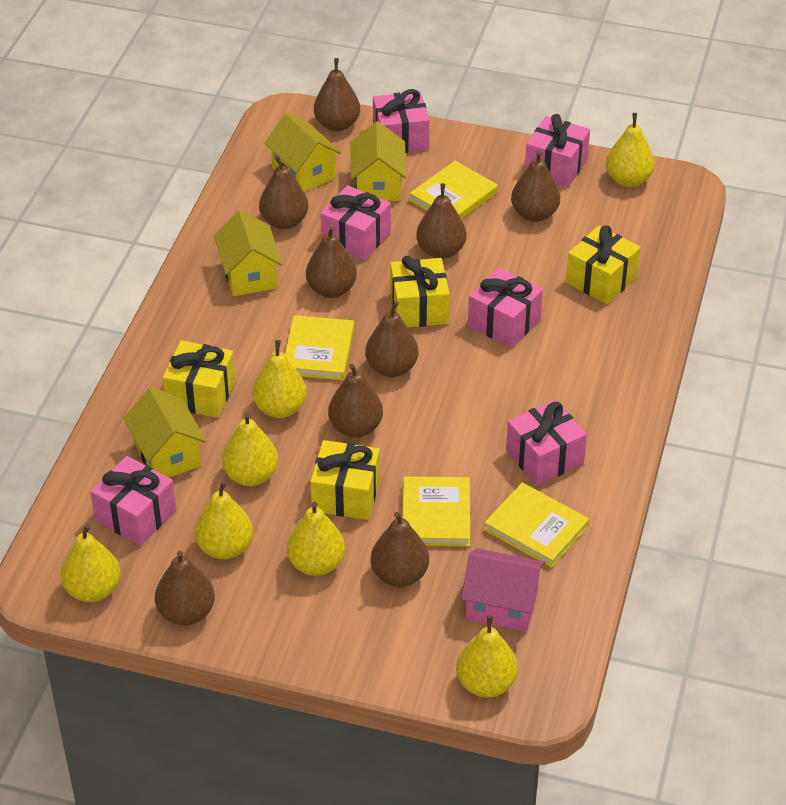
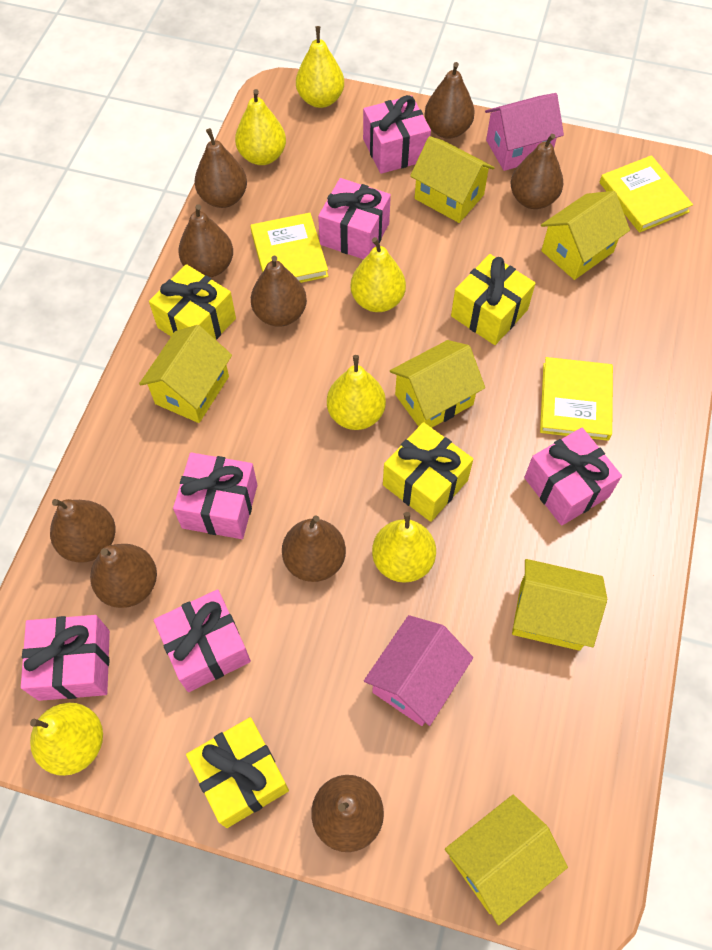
pink house: [461,548,545,632] = 1 -> [364,615,473,726] [485,93,564,171] = 2
yellow book: [285,315,354,380] [402,476,470,546] [410,161,498,219] [484,483,589,568] = 4 -> [250,213,328,283] [540,357,613,441] [600,155,693,233] = 3
yellow house: [124,387,206,477] [214,210,282,296] [265,113,341,192] [350,121,407,201] = 4 -> [139,325,232,423] [390,340,485,428] [410,136,495,223] [445,795,568,925] [512,559,607,651] [541,191,630,280] = 6
yellow pear: [61,524,121,602] [195,481,253,559] [222,413,278,486] [252,340,307,418] [287,502,345,576] [456,615,518,698] [606,113,654,187] = 7 -> [30,703,103,776] [235,89,286,165] [296,26,344,108] [327,355,386,430] [350,237,406,312] [372,512,436,583] = 6

